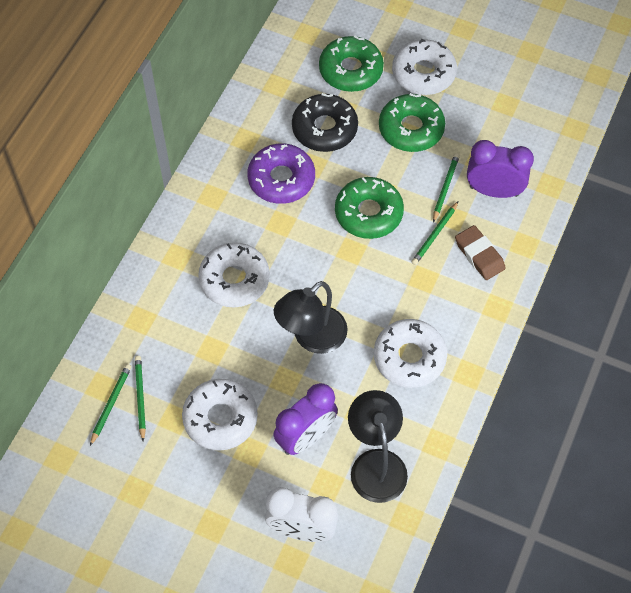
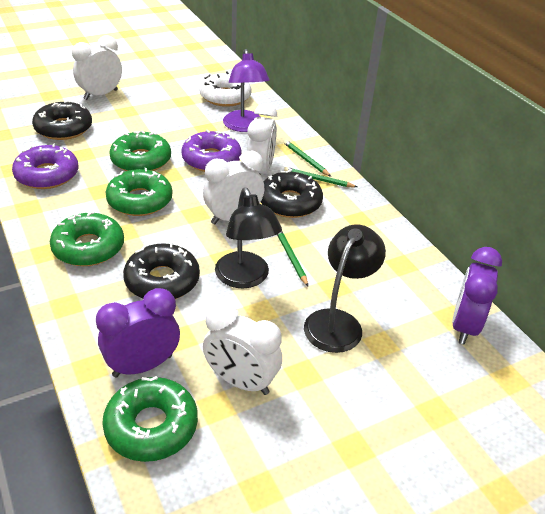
black donut: [292,93,358,152] = 1 -> [32,100,92,140] [123,243,200,299] [261,170,323,218] = 3
brown eraser: [455,225,506,280] = 1 -> none = 0
green donut: [319,36,384,92] [335,177,404,239] [379,93,445,152] = 3 -> [50,212,124,266] [102,376,198,462] [106,168,172,216] [109,131,171,171] = 4
green pencil: [90,364,132,446] [135,356,146,441] [411,202,458,265] [433,153,460,222] = 4 -> [277,231,308,286] [284,140,331,177] [284,167,357,187] = 3
purple donut: [247,143,315,204] = 1 -> [12,144,79,189] [181,130,242,172] = 2
purple lamp: none = 0 -> [223,49,270,132] = 1
white clock: [265,487,338,542] = 1 -> [72,35,122,100] [203,151,264,225] [203,302,282,395] [247,103,277,174] = 4
white donut: [182,379,258,451] [198,242,270,308] [374,319,447,388] [392,39,457,95] = 4 -> [199,71,252,107] = 1

